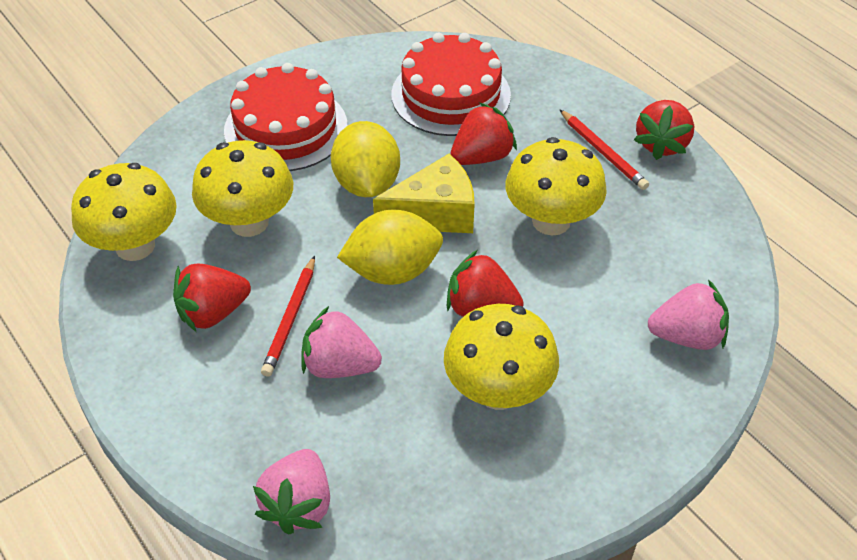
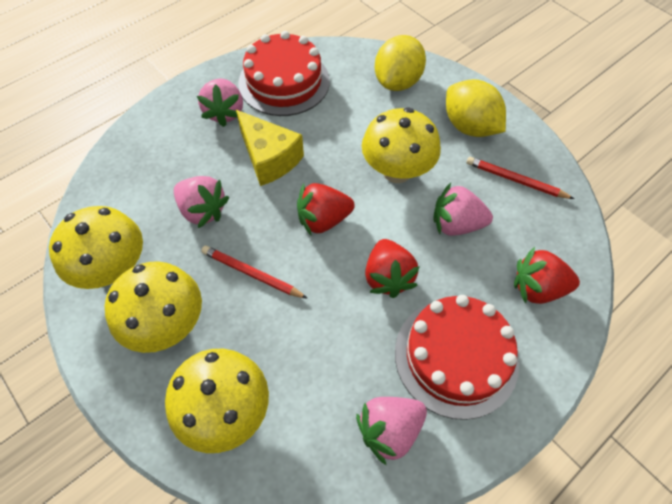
pink strawberry: [253,449,330,535] [301,306,382,378] [648,279,729,350] = 3 -> [174,176,229,228] [197,79,243,127] [356,397,427,465] [433,183,493,236] = 4
red strawberry: [173,264,251,332] [447,250,524,317] [451,103,517,165] [634,100,694,160] = 4 -> [297,183,355,235] [365,239,420,298] [514,247,580,304] = 3

